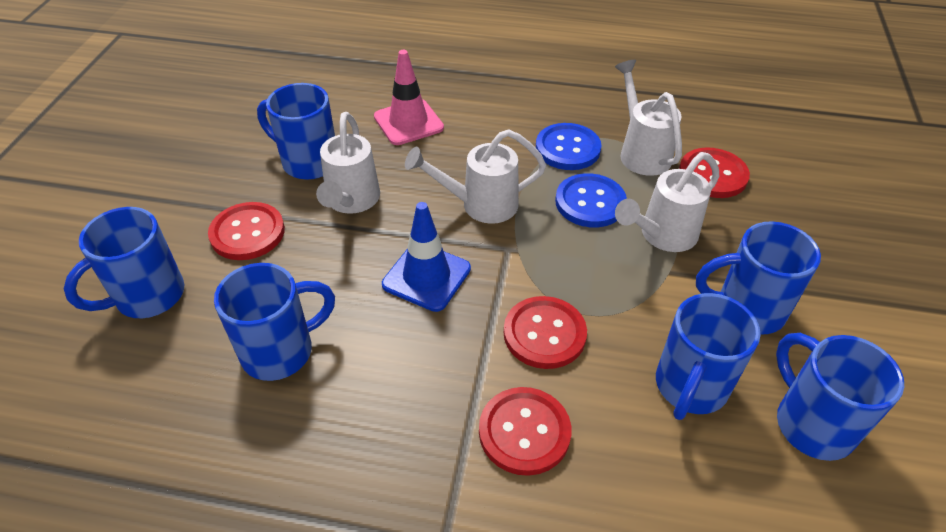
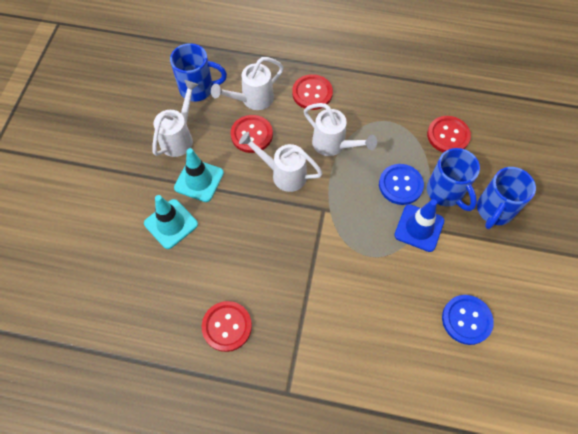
blue mug: [64,207,184,318] [214,263,335,381] [257,83,335,180] [656,293,760,420] [696,221,821,335] [776,333,904,461] = 6 -> [170,43,227,102] [427,148,480,211] [477,167,536,229] = 3
pink traffic cone: [374,50,444,145] = 1 -> none = 0
turquoise traffic cone: none = 0 -> [144,195,198,249] [174,148,224,202] = 2

